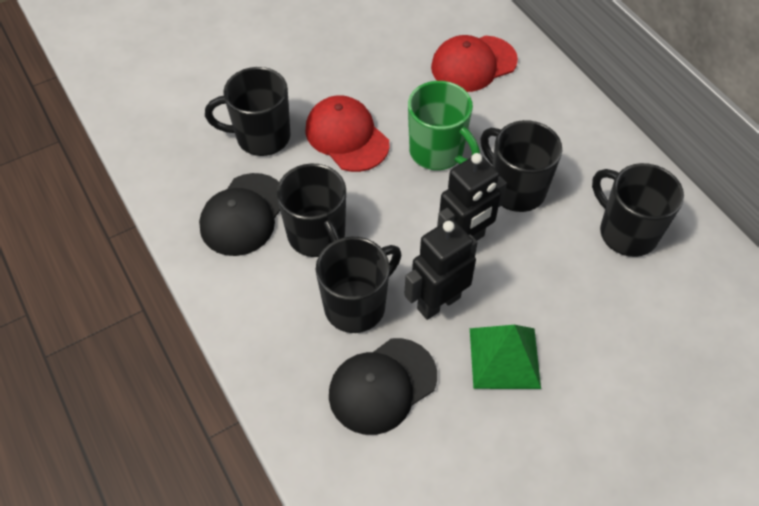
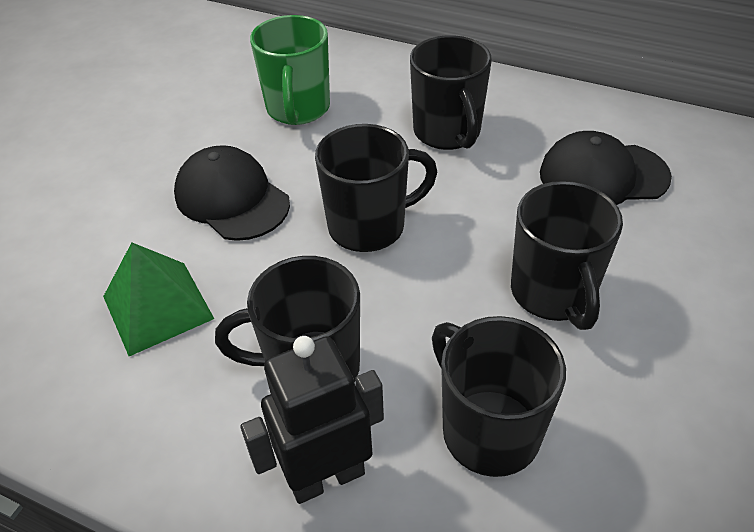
black robot: [404,219,478,320] [437,153,507,240] = 2 -> [240,336,384,504] = 1
red cap: [305,95,390,172] [431,35,518,92] = 2 -> none = 0

